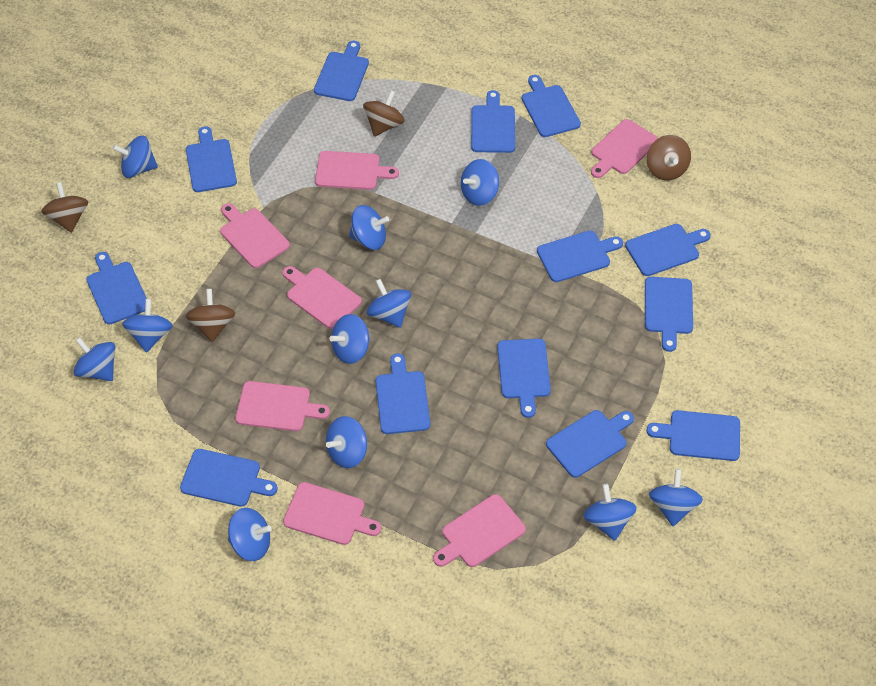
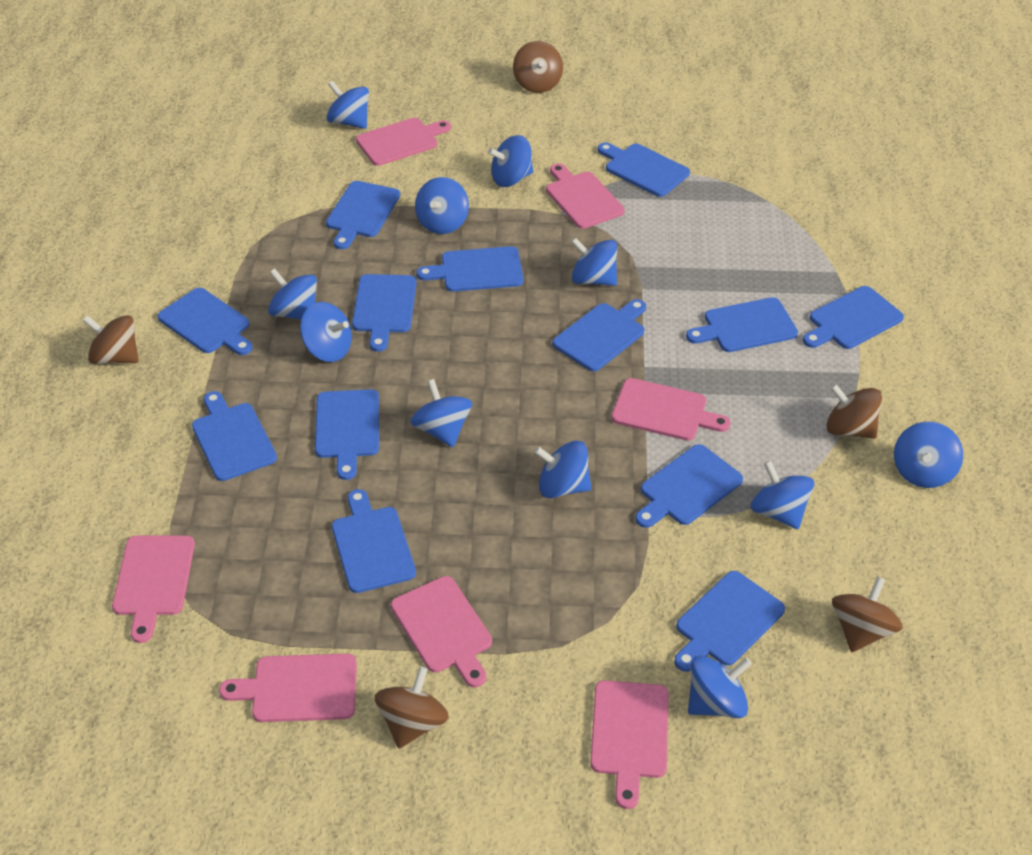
brown spinning top: [41,182,88,233] [186,289,235,342] [363,90,405,137] [647,135,691,181] = 4 -> [83,315,139,364] [375,666,449,748] [513,41,563,93] [826,384,882,439] [832,576,903,652] = 5

